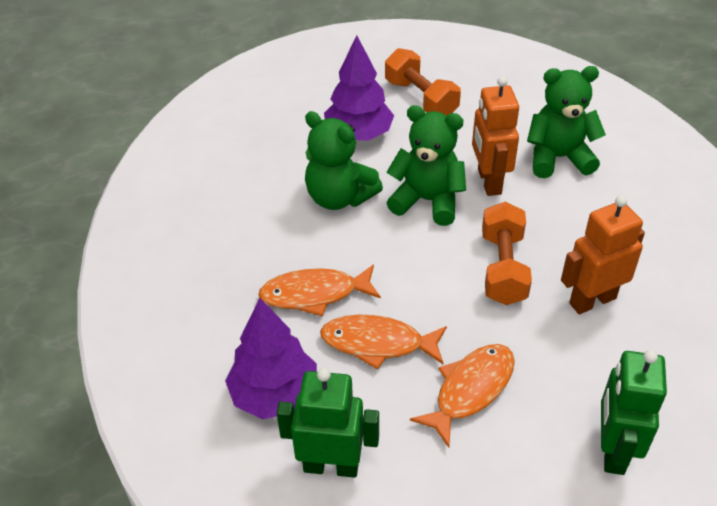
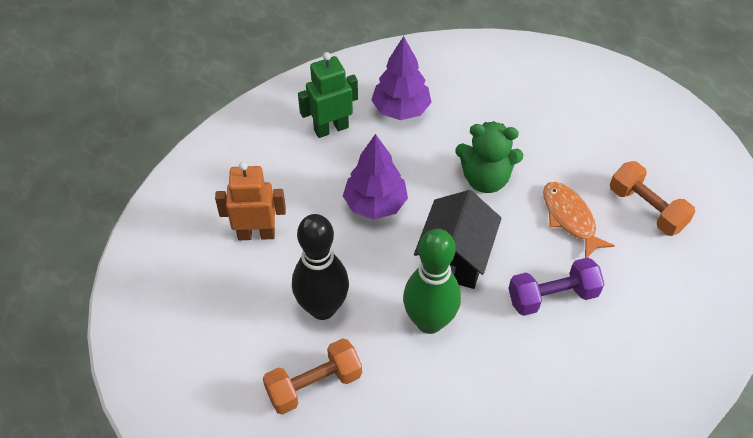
black bowling pin: none = 0 -> [292,214,349,320] = 1
black house: none = 0 -> [414,190,502,289] = 1
green bowling pin: none = 0 -> [403,229,461,334] = 1
green robot: [277,368,379,478] [601,350,667,475] = 2 -> [298,52,358,138] = 1
green teddy bear: [305,111,383,210] [386,105,466,226] [527,66,606,178] = 3 -> [455,121,523,193] = 1
orange fish: [258,265,381,317] [320,315,447,370] [410,344,515,448] = 3 -> [543,182,615,258] = 1
orange robot: [472,76,519,196] [561,195,645,314] = 2 -> [215,162,286,240] = 1
purple dumbbell: none = 0 -> [508,257,604,316] = 1

